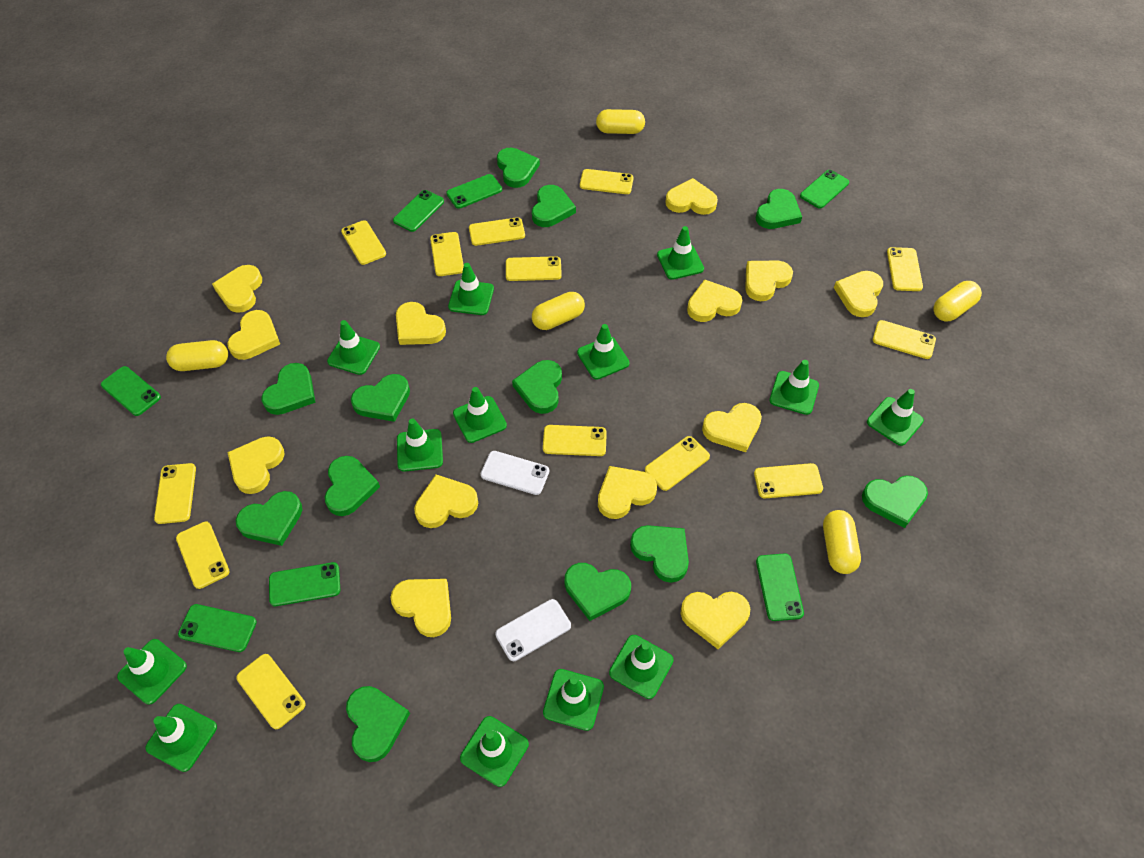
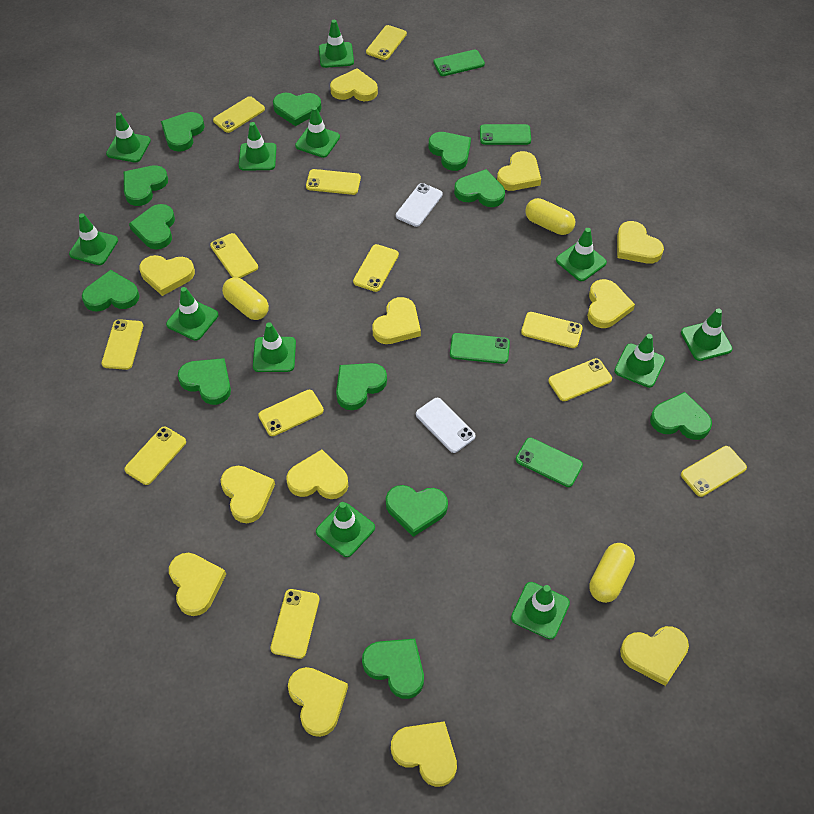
green phone: [101,366,161,416] [178,604,257,652] [269,562,340,606] [393,190,444,232] [446,174,502,209] [756,553,804,621] [800,170,849,209] = 7 -> [433,50,485,76] [450,333,510,364] [480,124,531,145] [516,438,583,487] = 4
green traffic cone: [117,639,187,705] [145,704,217,772] [327,320,380,375] [397,418,443,472] [448,263,494,315] [453,387,507,443] [460,716,529,787] [543,669,604,731] [577,324,630,380] [609,635,674,699] [657,226,704,280] [769,360,819,415] [867,389,924,446] = 13 -> [69,213,118,265] [106,112,151,163] [166,287,219,341] [239,122,277,171] [253,322,296,372] [295,106,340,158] [316,502,375,557] [319,20,354,68] [511,582,570,639] [556,228,607,281] [614,334,665,388] [681,308,733,361] = 12
yellow capsule: [166,340,228,371] [532,292,585,330] [596,109,645,134] [823,510,861,574] [933,281,982,321] = 5 -> [222,277,269,320] [525,198,575,235] [589,543,635,603] = 3
yellow heart: [212,265,262,313] [227,310,280,360] [227,436,285,494] [390,579,451,637] [396,302,446,345] [414,475,478,528] [598,466,657,519] [665,178,718,215] [681,592,750,649] [687,280,742,322] [702,403,762,452] [745,260,793,301] [834,271,883,317] = 13 -> [139,255,195,296] [169,553,226,616] [221,466,275,523] [286,449,348,499] [288,667,348,737] [330,68,378,101] [372,297,421,344] [391,721,457,787] [497,151,541,191] [587,279,635,328] [617,221,664,264] [620,626,689,686] = 12
yellow phone: [154,463,196,524] [176,521,230,589] [236,654,306,729] [341,220,386,265] [430,232,464,276] [469,217,525,246] [506,256,562,281] [543,425,607,456] [580,169,634,194] [645,436,710,491] [754,463,823,498] [873,320,936,359] [887,247,923,291] = 13 -> [102,319,143,370] [124,427,186,485] [210,233,258,278] [213,96,265,133] [258,390,324,436] [270,589,320,659] [306,169,361,195] [353,244,399,292] [366,25,407,60] [521,312,583,348] [548,358,612,401] [681,446,747,497] = 12

